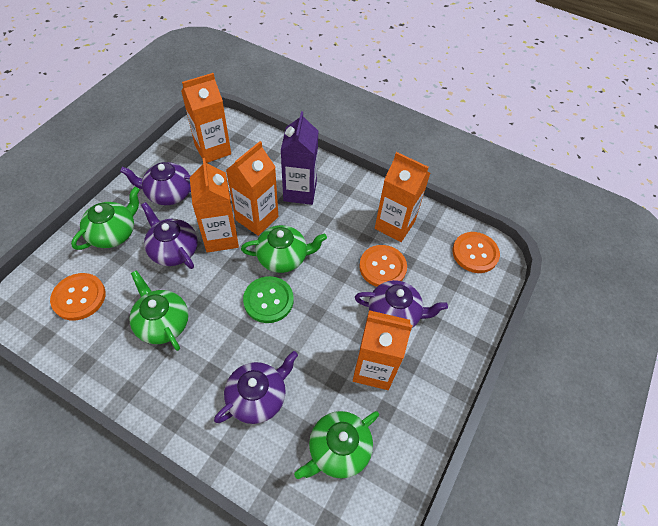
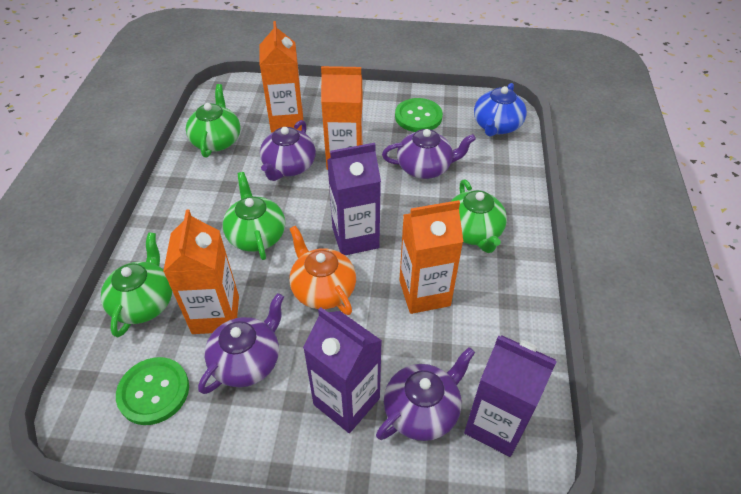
blue teapot: none = 0 -> [474,83,527,137] = 1
green button: [243,276,294,323] = 1 -> [116,357,189,425] [395,98,443,132] = 2
orange button: [50,273,106,320] [359,245,407,287] [452,232,500,273] = 3 -> none = 0
orange carton: [181,73,231,163] [190,158,239,253] [226,141,278,236] [353,310,412,390] [375,152,430,242] = 5 -> [163,210,239,334] [260,21,303,133] [321,66,363,170] [399,200,463,314] = 4
orange teapot: none = 0 -> [289,226,356,315] = 1
purple carton: [281,111,318,205] = 1 -> [303,307,382,433] [327,143,381,255] [464,335,556,457] = 3

